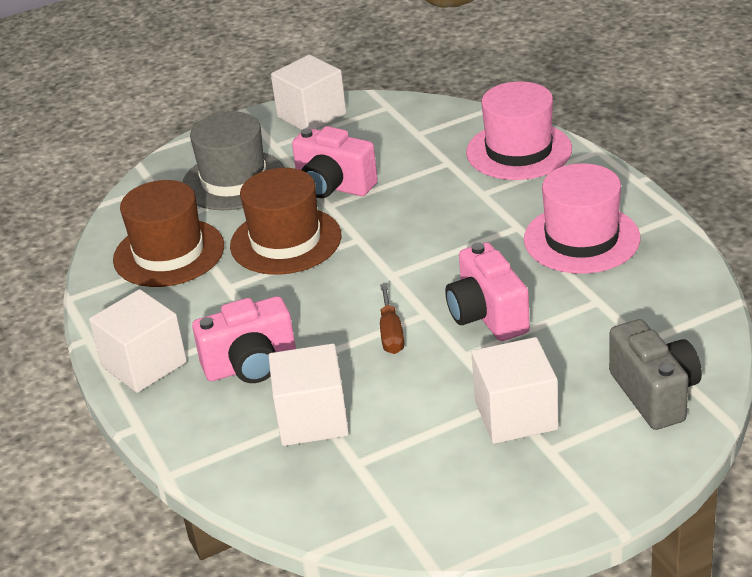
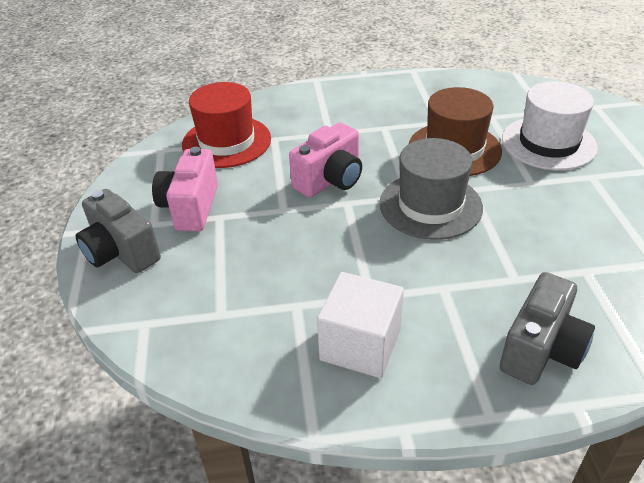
brown hat: [113,180,224,287] [230,168,341,275] = 2 -> [409,87,502,176] = 1
brown screwdriver: [380,283,404,354] = 1 -> none = 0
grey camera: [609,319,702,430] = 1 -> [76,189,161,273] [500,272,595,385] = 2
pink camera: [192,296,296,383] [292,126,378,198] [445,242,530,341] = 3 -> [152,147,218,231] [289,122,362,197] = 2
pink hat: [466,81,572,180] [524,163,640,274] = 2 -> none = 0
red hat: none = 0 -> [182,82,271,168] = 1
white cube: [89,289,187,393] [268,343,349,446] [271,55,346,130] [472,337,559,444] = 4 -> [317,272,404,378] = 1
white hat: none = 0 -> [502,81,598,170] = 1

